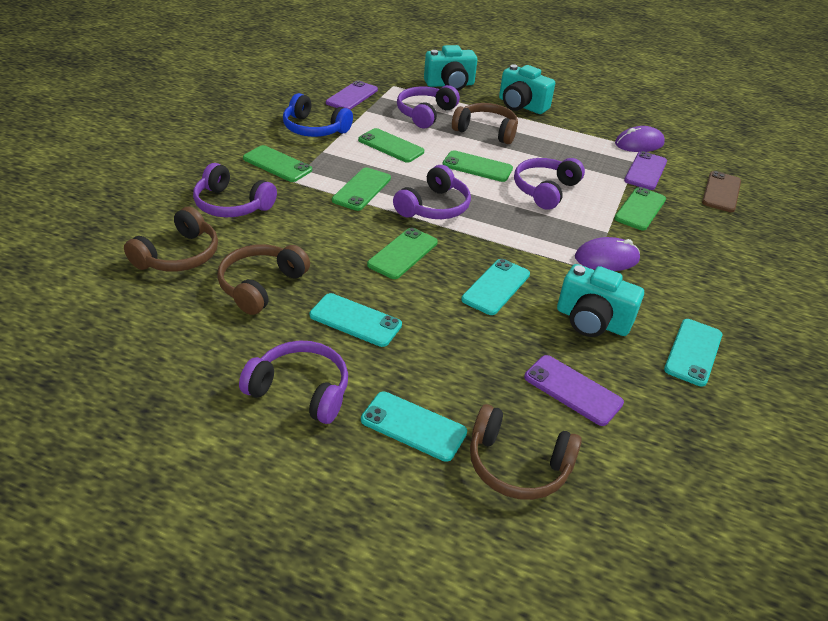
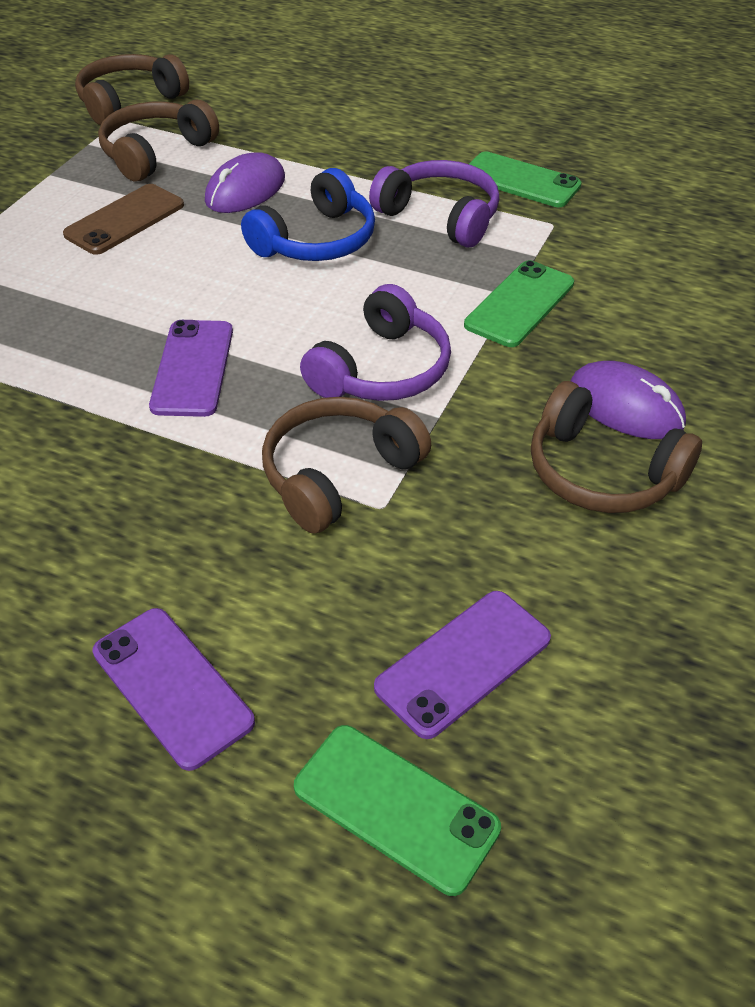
green phone: [243,145,312,182] [332,167,391,211] [358,128,424,163] [367,228,438,279] [442,150,513,182] [614,187,666,230] = 6 -> [294,725,501,896] [464,260,574,347] [469,151,582,207] = 3
purple headphones: [193,163,277,217] [239,340,348,424] [393,165,471,219] [397,85,460,128] [514,158,585,210] = 5 -> [300,284,451,401] [369,160,500,248] = 2
turquoise camera: [424,45,478,91] [499,64,555,114] [557,264,644,337] = 3 -> none = 0
turquoise phone: [310,293,402,347] [361,392,467,462] [461,259,530,315] [664,319,722,387] = 4 -> none = 0

